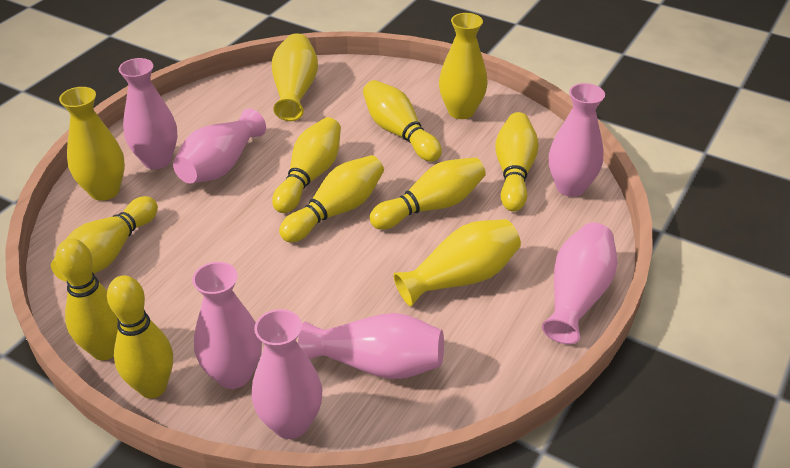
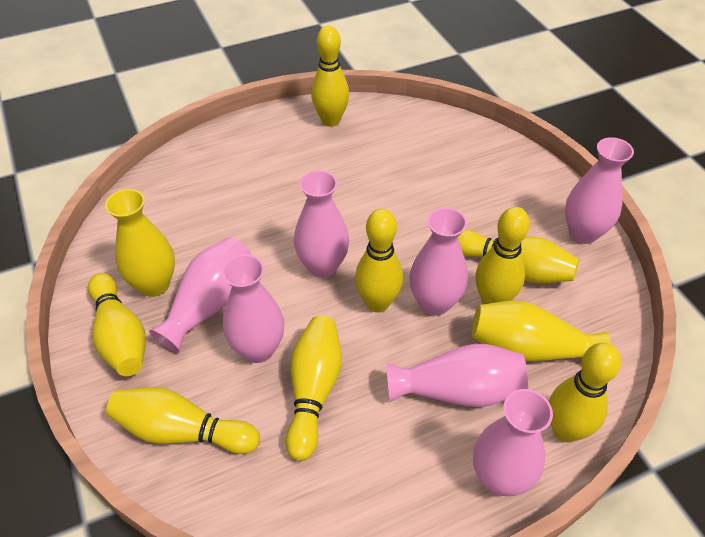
yellow vase: [59,87,125,201] [272,33,318,121] [393,219,521,306] [439,13,488,119] = 4 -> [105,189,175,297] [471,300,610,362] = 2

